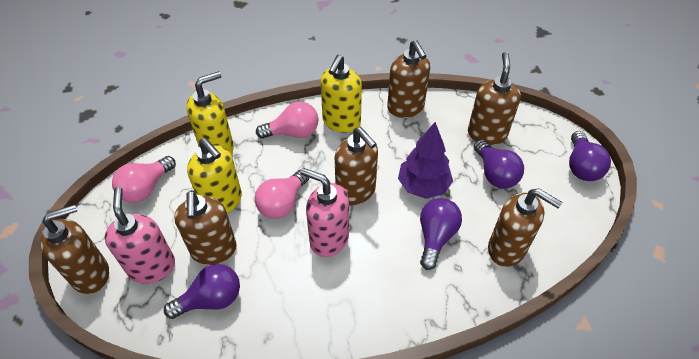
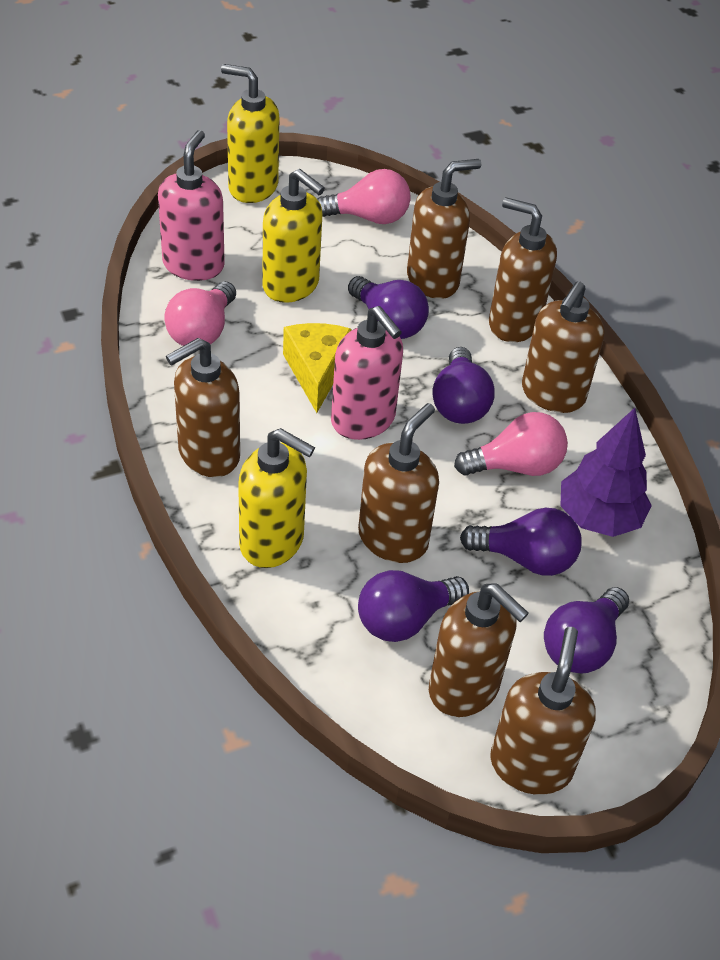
brown soap dispenser: [40,204,109,294] [174,190,237,265] [335,127,378,205] [387,40,430,118] [468,52,521,145] [488,189,562,267] = 6 -> [166,338,240,477] [358,403,439,563] [407,159,481,299] [429,583,529,717] [489,197,557,342] [490,627,596,795] [522,281,604,413] = 7
purple light bulb: [164,264,240,319] [420,198,462,270] [474,139,524,188] [569,131,611,181] = 4 -> [348,276,429,339] [358,570,469,642] [433,347,495,424] [460,508,582,576] [544,587,629,674] = 5
yellow cheese: none = 0 -> [283,323,351,413] = 1

